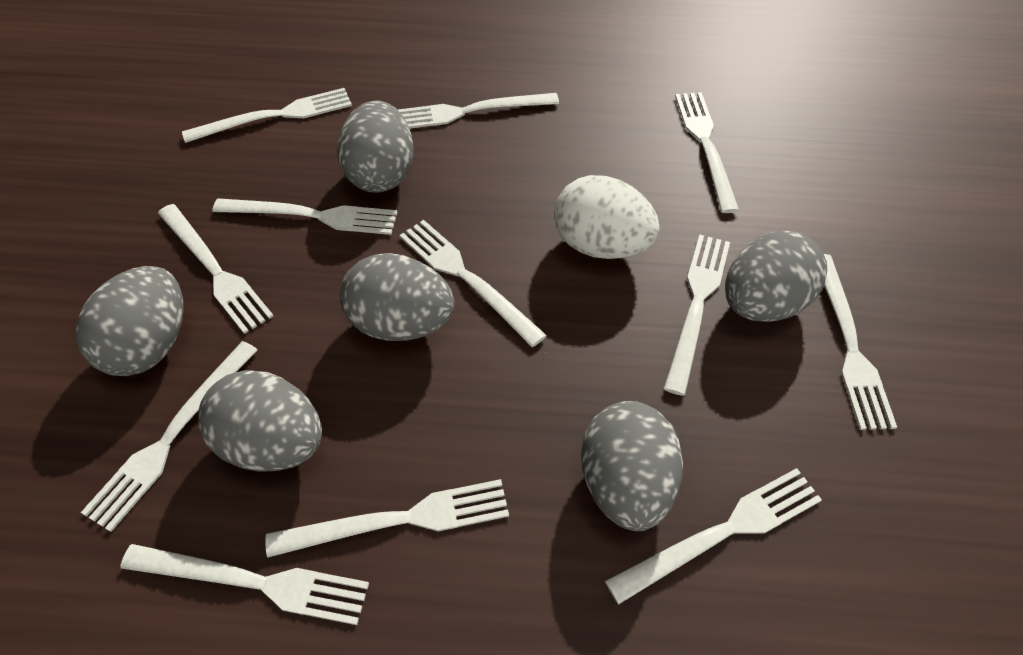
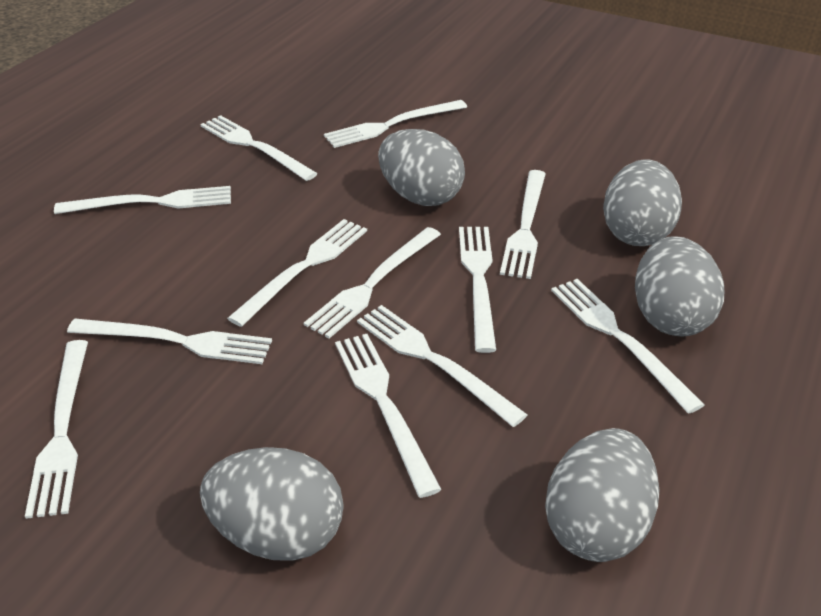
grey egg: [76,266,184,376] [198,370,322,472] [337,101,414,193] [340,253,455,341] [581,401,683,531] [725,231,827,322] = 6 -> [200,447,344,561] [378,129,465,206] [545,428,659,562] [603,159,682,246] [635,236,724,337] = 5
white egg: [554,175,660,259] = 1 -> none = 0

